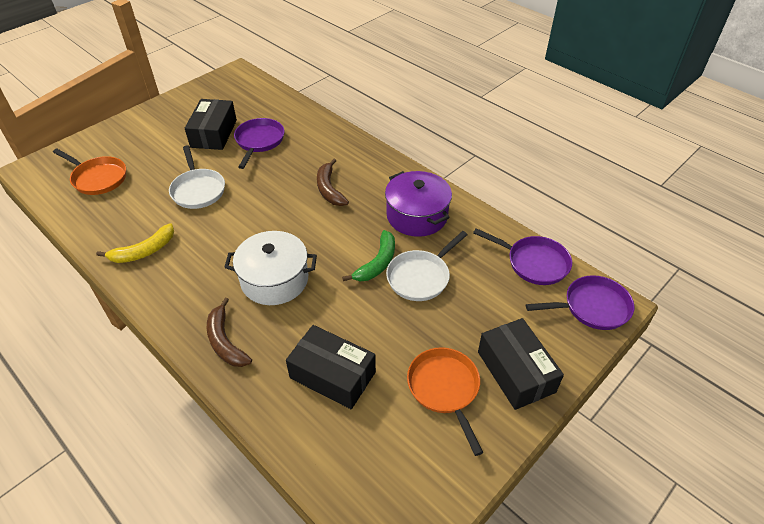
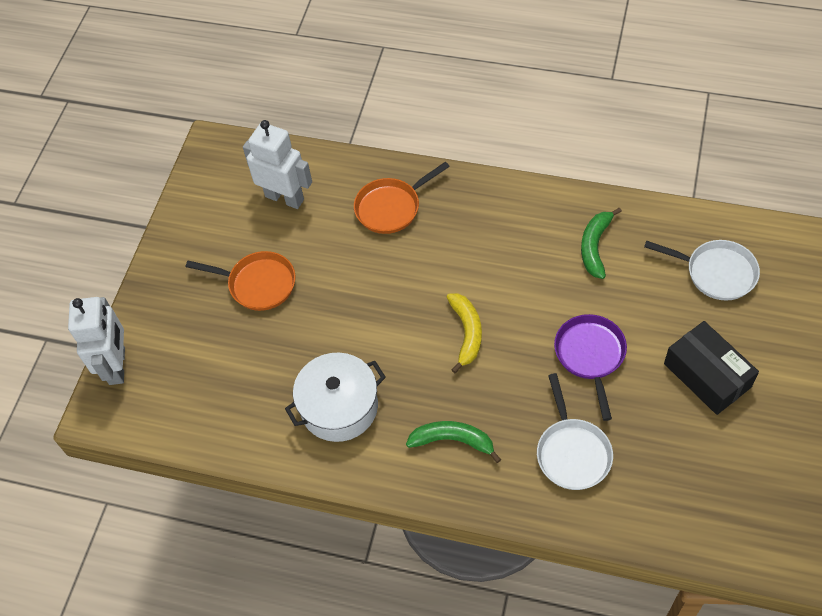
black box: [185,99,237,150] [286,325,376,409] [478,318,564,410] = 3 -> [664,321,759,415] = 1
brown banana: [207,298,252,367] [317,159,349,206] = 2 -> none = 0
green banana: [342,230,395,281] = 1 -> [406,421,501,463] [581,207,622,279] = 2
purple pan: [234,118,284,169] [473,228,572,285] [526,275,634,330] = 3 -> [554,314,627,421] = 1
purple pot: [385,171,452,237] = 1 -> none = 0
white robot: none = 0 -> [68,297,125,385] [243,120,312,209] = 2

